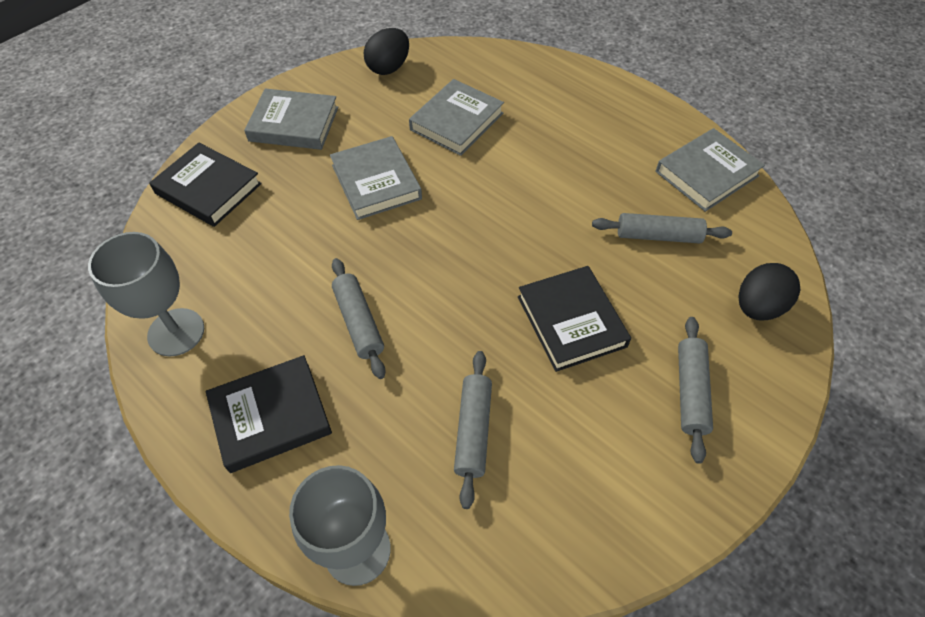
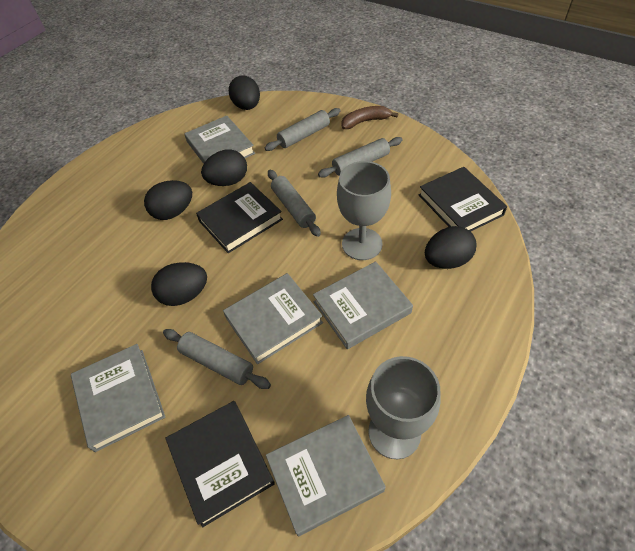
black egg: [364,28,409,75] [738,263,800,321] = 2 -> [144,180,192,220] [151,262,207,306] [201,149,247,186] [229,75,260,110] [425,226,477,269] = 5
brown banana: none = 0 -> [341,106,398,129] = 1
grey book: [244,88,338,150] [330,136,422,220] [409,79,504,156] [656,128,765,212] = 4 -> [71,344,165,452] [184,115,255,164] [223,273,323,364] [266,415,386,536] [313,261,413,349] = 5

